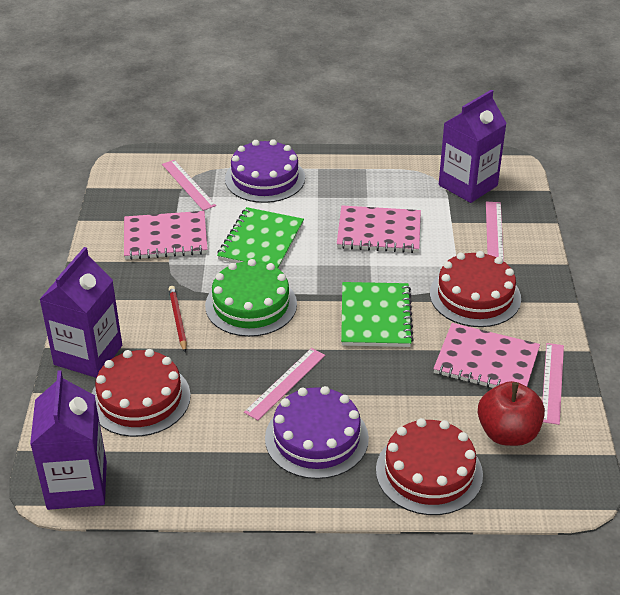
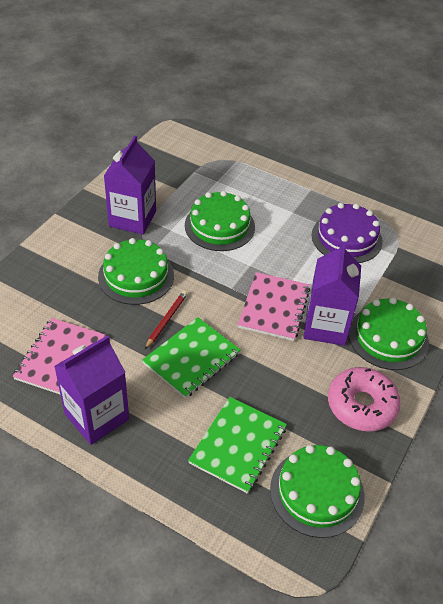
green cake: [205,259,297,337] = 1 -> [98,238,174,305] [185,191,255,251] [270,445,365,538] [349,297,429,370] = 4
pink donut: none = 0 -> [328,367,401,432] = 1
pink notebook: [124,211,208,260] [337,205,421,253] [433,323,540,388] = 3 -> [13,318,105,394] [238,272,310,341] = 2
pink ruler: [162,160,216,211] [244,348,325,420] [486,202,504,261] [542,343,564,425] = 4 -> none = 0
purple cake: [225,139,305,203] [265,386,369,479] = 2 -> [312,203,383,263] = 1
red apple: [478,381,545,446] = 1 -> none = 0
red cake: [91,349,191,437] [376,418,483,515] [430,251,521,327] = 3 -> none = 0

